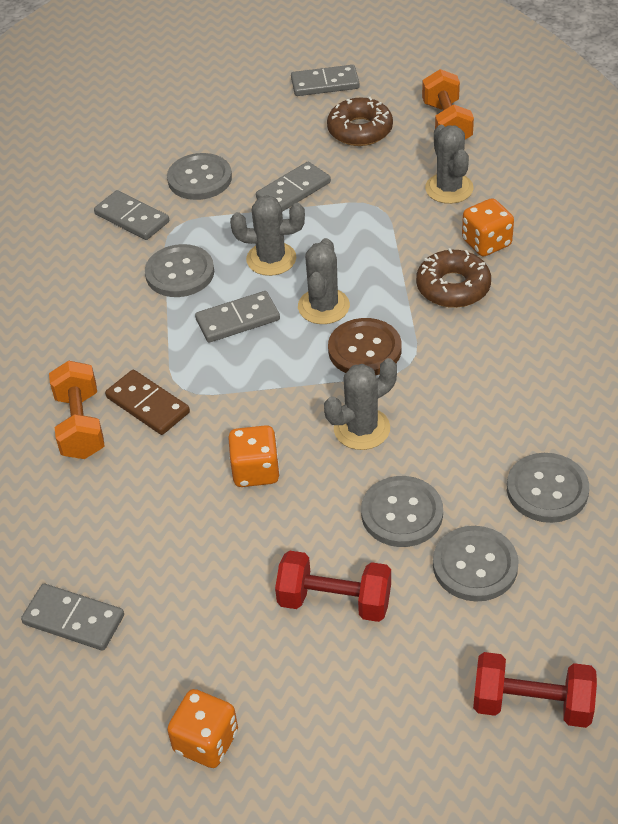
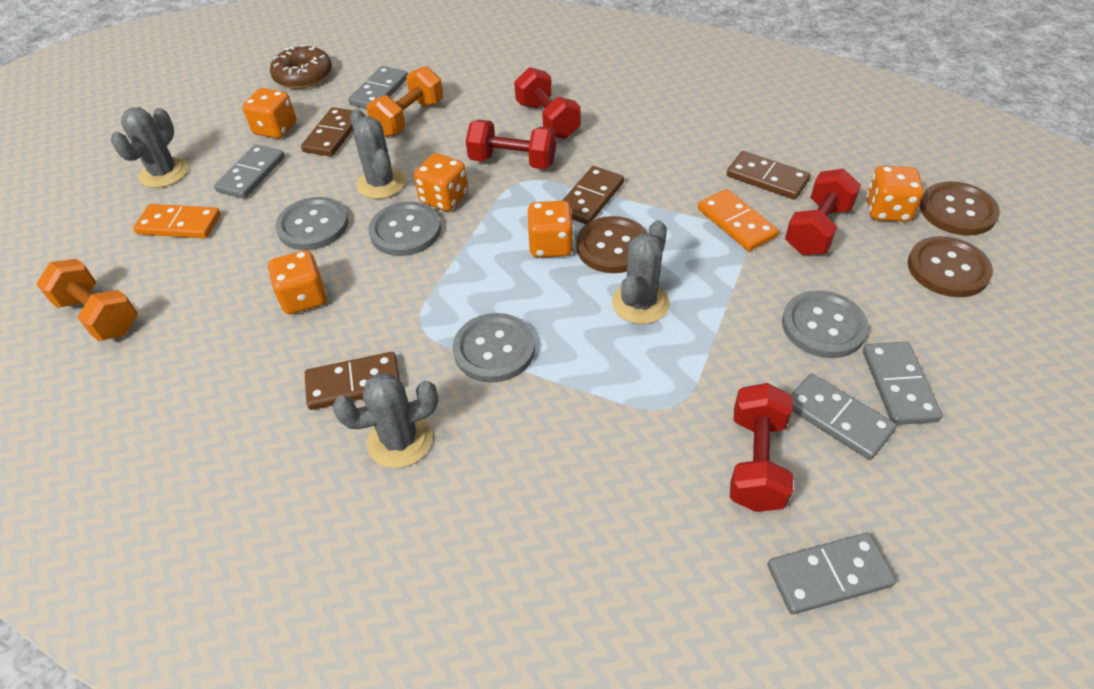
brown button: [328,318,402,375] = 1 -> [576,216,648,273] [907,236,993,297] [920,181,1000,236] = 3
brown domino: [105,370,190,435] = 1 -> [301,107,353,157] [305,352,400,410] [562,166,624,224] [727,151,811,200] = 4
brown donut: [327,97,393,146] [416,248,491,308] = 2 -> [270,45,332,89] = 1
grey button: [145,244,214,297] [167,153,232,200] [361,476,443,547] [433,526,519,601] [507,453,589,523] = 5 -> [275,197,348,250] [368,202,441,256] [453,313,535,383] [782,290,869,358] = 4
orange dice: [167,689,238,768] [228,425,280,487] [462,198,514,256] = 3 -> [243,88,296,139] [268,250,327,314] [414,153,468,211] [528,201,574,257] [866,166,924,222] = 5
orange domino: none = 0 -> [133,204,221,238] [698,189,779,251] = 2
red dumbbell: [275,551,391,622] [473,652,597,728] = 2 -> [466,120,556,169] [514,67,581,139] [730,383,793,512] [785,169,861,255] = 4

